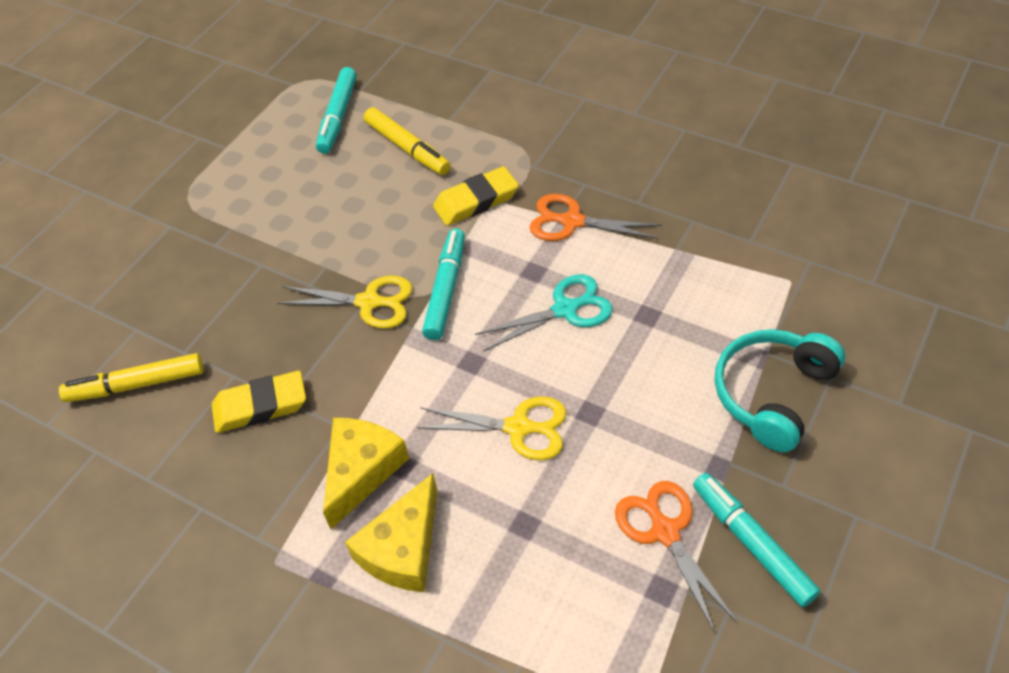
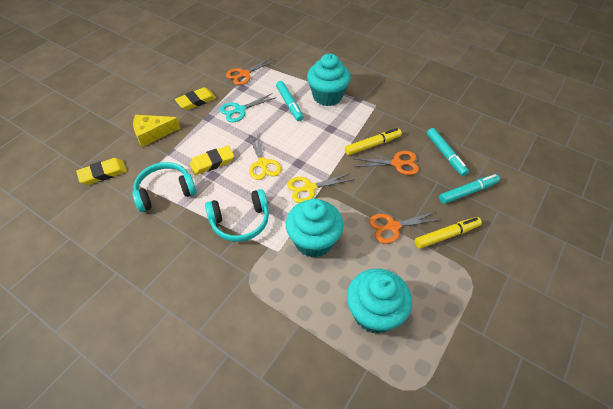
orange scissors: [530,194,662,241] [615,481,737,633] = 2 -> [226,58,276,85] [353,151,419,175] [369,211,442,244] = 3
turquoise cupcake: none = 0 -> [286,199,343,258] [307,53,351,106] [347,269,412,334] = 3
turquoise headphones: [714,329,845,452] = 1 -> [132,162,197,212] [205,189,269,242] = 2
yellow cheese: [323,418,409,529] [345,473,437,592] = 2 -> [133,115,180,147] = 1
yellow eraser: [212,371,306,433] [433,166,519,226] = 2 -> [76,158,127,185] [175,87,216,110] [190,146,234,175] = 3

